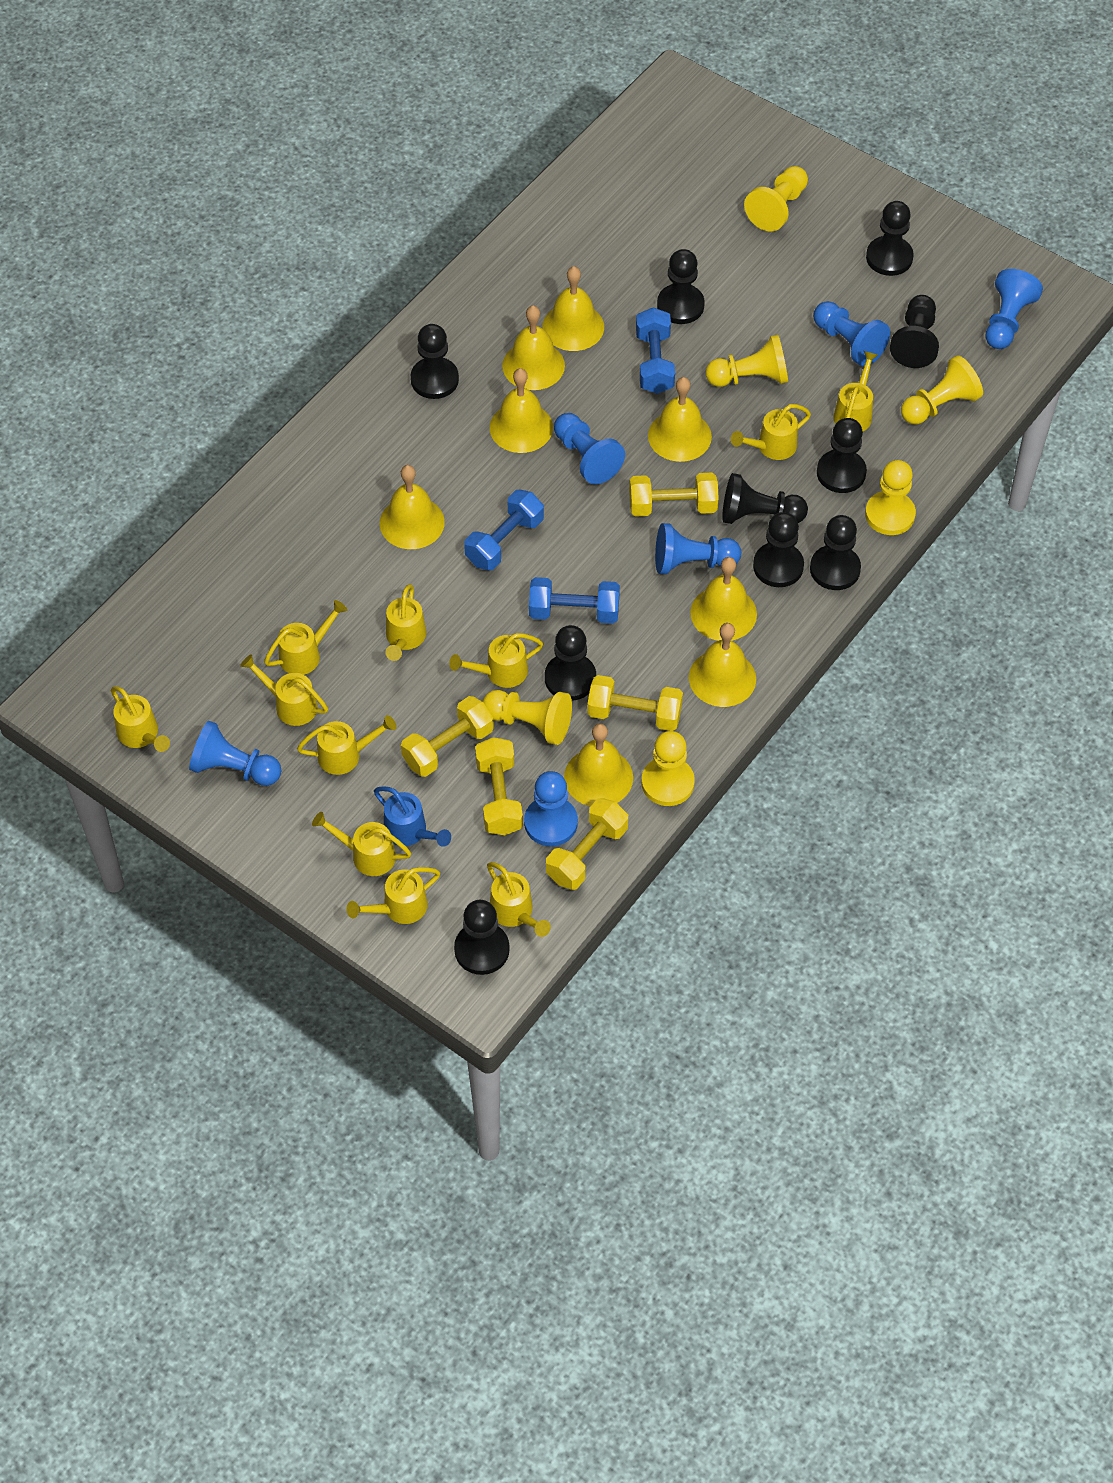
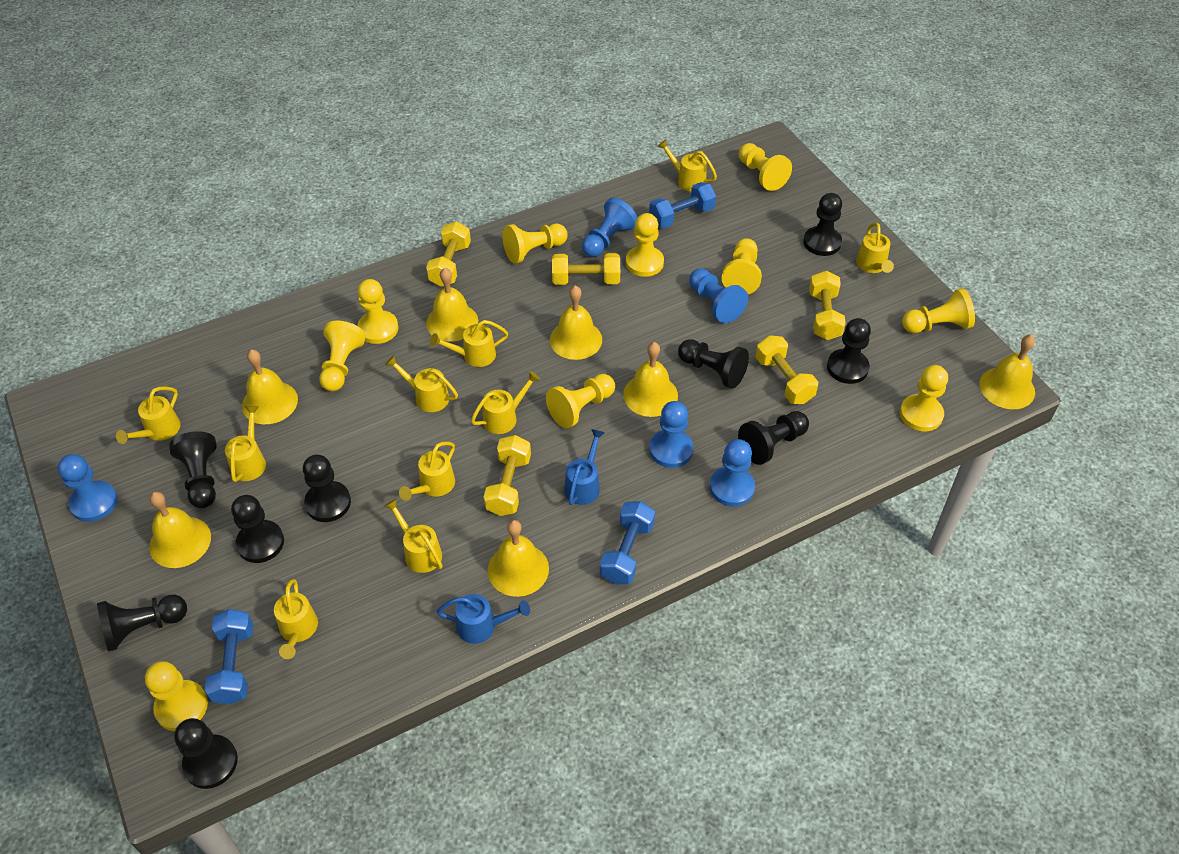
black pawn: [411,324,459,399] [454,900,510,975] [545,625,596,701] [657,249,705,324] [722,473,808,524] [753,512,804,587] [810,515,861,590] [817,418,867,493] [866,201,914,276] [890,295,939,368] = 10 -> [97,595,187,652] [169,431,217,508] [174,718,238,789] [231,495,284,563] [303,455,351,522] [678,339,749,389] [738,411,809,465] [803,193,842,256] [827,318,871,384] = 9
blue pawn: [189,721,282,786] [524,771,578,846] [554,413,625,484] [655,523,741,574] [813,301,890,366] [985,269,1043,349] = 6 -> [58,454,118,522] [582,198,637,257] [649,401,693,468] [689,268,748,323] [710,439,755,507] = 5
blue watering can: [374,786,451,847] = 1 -> [437,594,530,644] [564,429,605,505] = 2
yellow bell: [380,465,445,549] [490,368,553,453] [502,306,565,390] [543,266,604,351] [564,724,633,807] [648,377,712,462] [689,623,756,707] [690,557,757,641] = 8 -> [149,492,211,568] [242,349,298,424] [426,268,478,342] [488,520,549,597] [550,286,602,360] [623,342,678,417] [979,335,1035,409] = 7
yellow pawn: [482,690,572,745] [641,731,695,806] [706,335,788,387] [744,166,808,231] [865,460,916,535] [901,355,983,425] = 6 -> [145,661,208,731] [320,321,366,391] [357,279,399,344] [503,224,568,263] [546,374,615,428] [626,213,664,277] [722,238,762,294] [739,143,792,191] [900,365,948,431] [902,288,975,333] = 10
yellow watering can: [111,686,170,752] [240,654,328,726] [264,600,347,675] [297,715,396,775] [312,812,411,876] [347,867,440,924] [386,584,426,661] [449,633,544,688] [487,862,551,937] [731,404,811,460] [833,351,878,432] = 11 -> [116,386,180,444] [225,406,266,482] [274,579,318,659] [384,499,443,573] [385,355,458,412] [399,441,455,501] [430,320,508,367] [471,371,540,434] [657,140,717,192] [856,222,894,273] = 10

